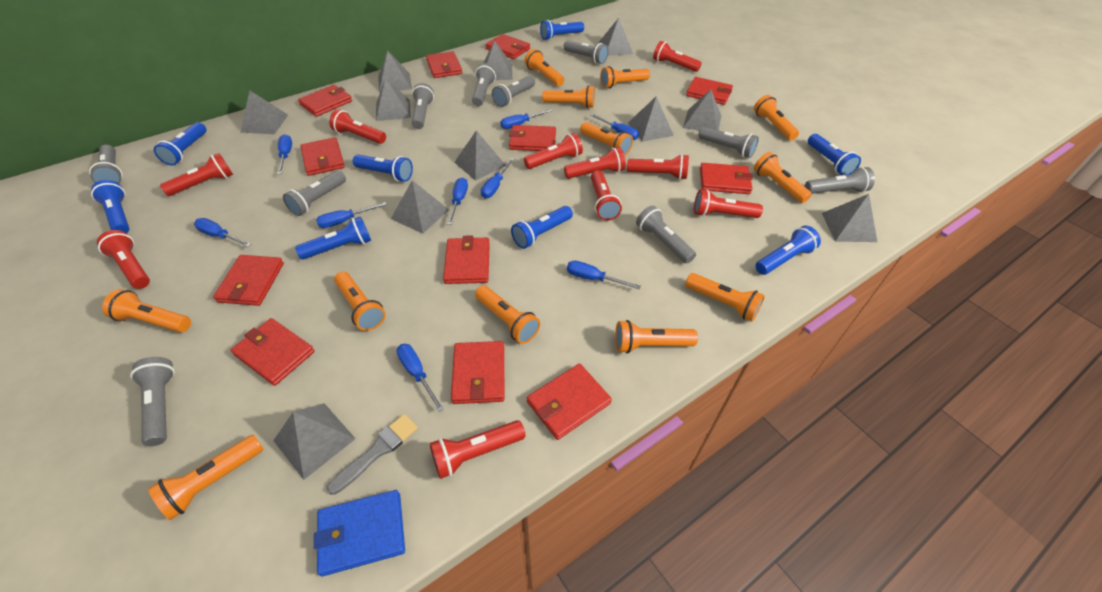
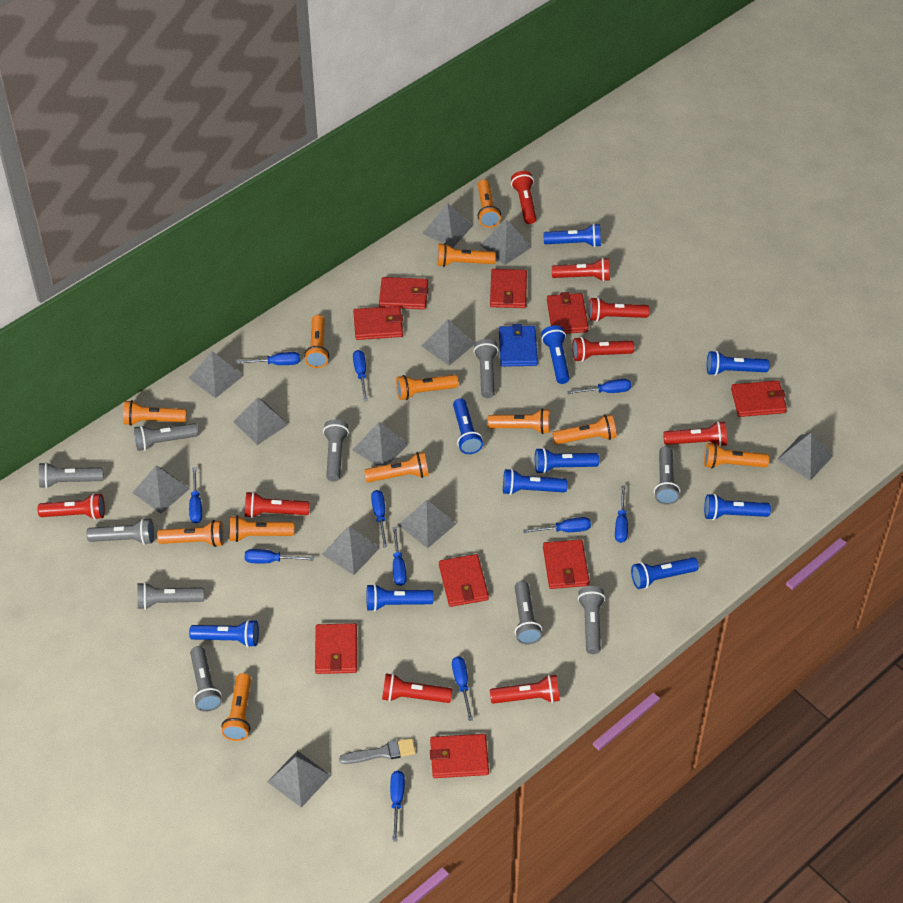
blue flashlight: [91,180,129,233] [154,122,206,165] [295,216,371,259] [353,155,413,182] [511,206,573,249] [540,20,584,40] [755,226,821,275] [808,134,861,175] = 8 -> [189,619,259,647] [366,584,434,611] [453,398,483,454] [503,469,567,495] [535,448,599,474] [541,325,570,384] [543,224,601,247] [631,557,699,589] [704,494,771,520] [707,351,769,376] = 10
blue screwdriver: [194,218,251,247] [278,134,292,174] [316,202,387,228] [397,344,444,412] [447,178,468,225] [481,158,514,198] [500,109,553,129] [567,260,641,290] [590,114,639,140] = 9 -> [189,467,202,523] [236,352,300,365] [245,549,314,563] [353,350,368,401] [371,490,387,547] [390,771,405,841] [392,527,407,586] [452,656,473,721] [523,517,591,533] [567,379,631,394] [615,485,628,543] = 11
red flashlight: [97,230,150,289] [160,153,233,196] [329,109,386,144] [430,420,525,479] [524,133,583,169] [564,147,626,179] [591,170,622,220] [627,154,689,180] [653,41,702,72] [694,190,763,218] = 10 -> [38,493,105,520] [245,492,310,518] [382,673,452,703] [490,674,560,704] [511,171,536,224] [552,257,610,282] [572,337,634,362] [589,297,650,322] [663,421,727,447] = 9
red wallet: [213,255,284,306] [231,318,315,386] [298,85,352,117] [300,137,345,176] [426,51,462,78] [443,235,490,284] [451,341,504,404] [485,34,530,59] [509,125,556,151] [527,363,612,440] [686,77,733,105] [700,163,753,194] = 12 -> [315,623,357,674] [353,306,403,340] [379,277,429,309] [430,734,489,778] [439,554,489,607] [490,269,527,308] [543,539,589,589] [547,292,589,334] [731,380,787,417] = 9

